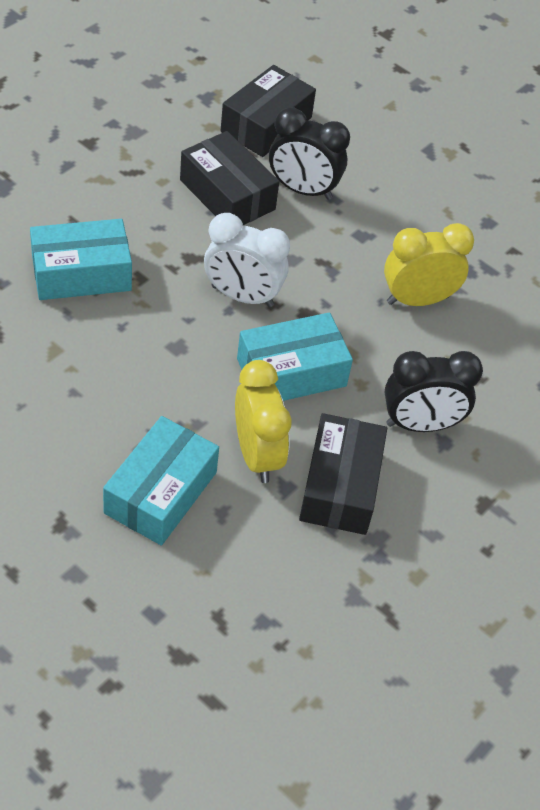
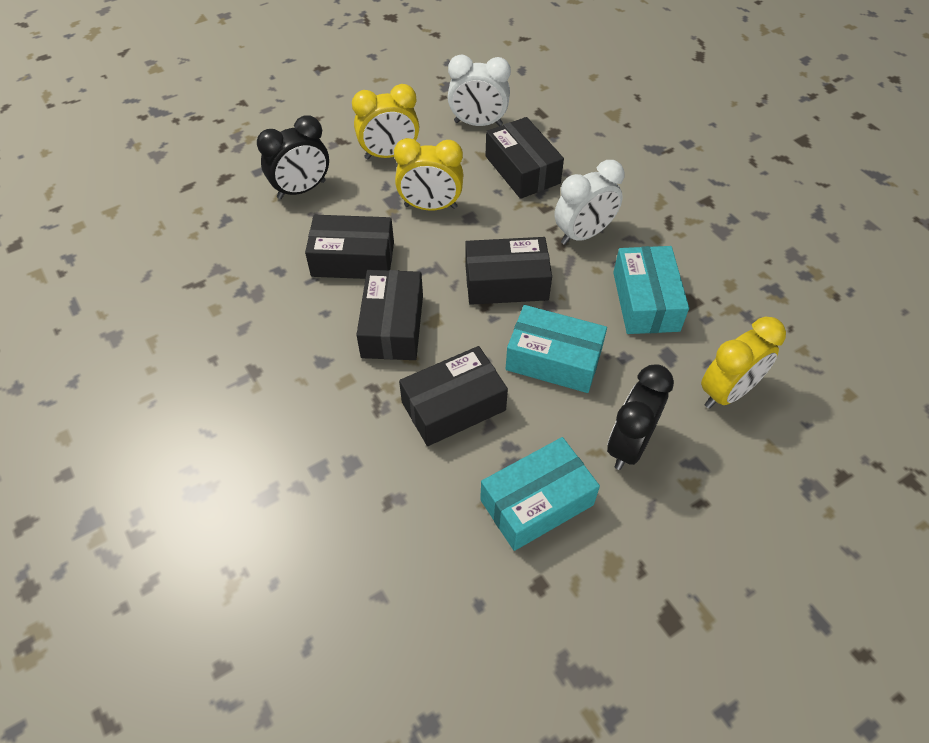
black box: [180,131,279,225] [221,65,316,157] [299,413,387,535] = 3 -> [305,215,394,279] [357,270,423,360] [399,346,508,446] [465,237,552,305] [486,117,564,199] = 5
white clock: [204,213,290,307] = 1 -> [448,55,511,126] [554,160,624,245] = 2
yellow clock: [235,360,292,483] [384,223,474,306] = 2 -> [352,84,419,159] [394,138,463,211] [701,317,786,409] = 3

